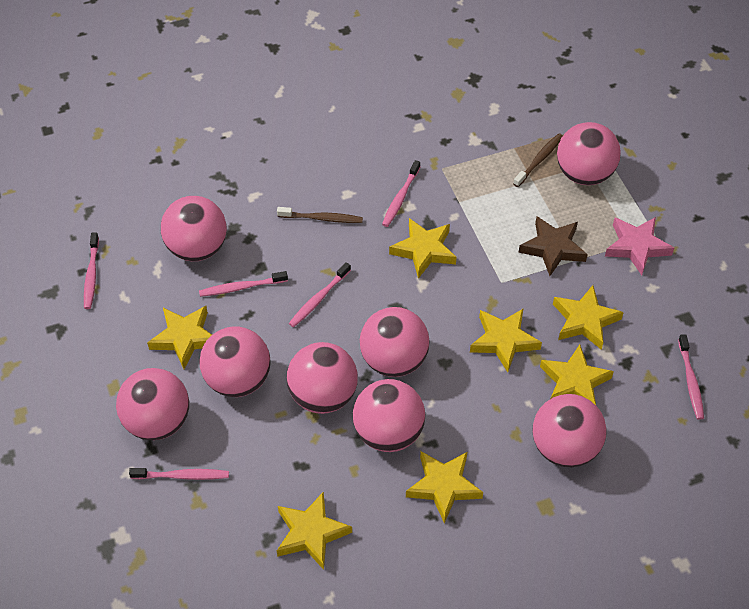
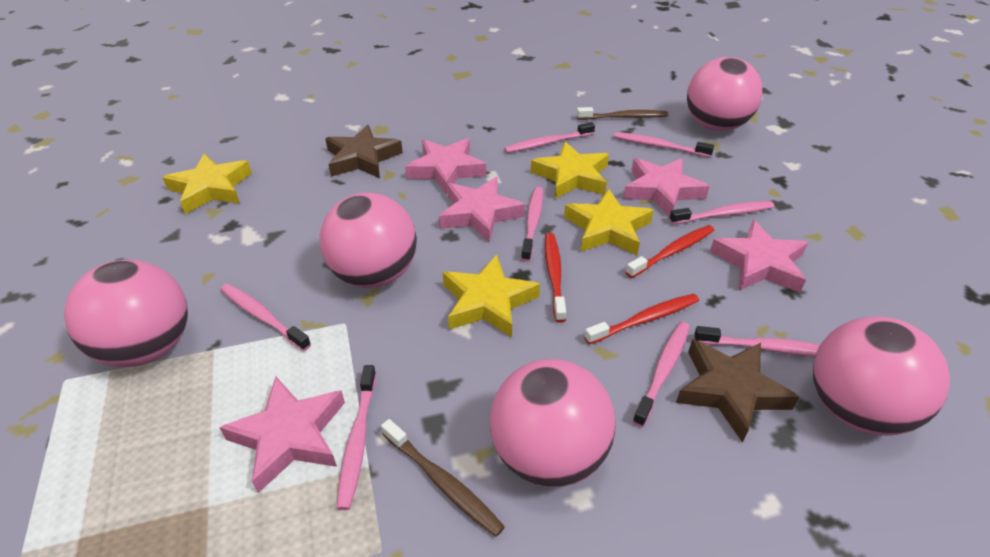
brown star: [519,216,588,276] = 1 -> [325,125,403,178] [676,339,799,443] = 2
pink ball: [116,368,189,440] [161,196,227,261] [199,327,271,397] [287,342,358,414] [353,379,425,452] [360,307,429,377] [532,394,607,467] [557,122,621,185] = 8 -> [64,260,188,367] [320,193,417,288] [490,359,616,487] [687,57,763,131] [813,317,950,436] = 5
pink star: [605,217,674,275] = 1 -> [219,377,345,493] [405,138,486,195] [439,177,525,242] [623,158,710,217] [710,220,808,293] = 5
pink toothbrush: [84,232,99,309] [129,468,229,480] [199,271,288,297] [289,262,351,327] [382,160,420,227] [678,334,704,420] = 6 -> [220,284,311,351] [337,365,376,510] [504,122,595,153] [521,187,543,262] [614,132,714,157] [632,322,690,427] [669,201,774,224] [694,326,820,357] = 8
red toothbrush: none = 0 -> [545,233,566,322] [584,294,699,344] [626,225,714,278] = 3
yellow star: [147,306,212,369] [277,491,352,570] [389,218,457,279] [406,451,483,523] [470,309,542,372] [540,345,614,405] [553,285,624,350] = 7 -> [162,154,252,214] [442,255,540,337] [531,142,609,199] [564,189,654,255] = 4

